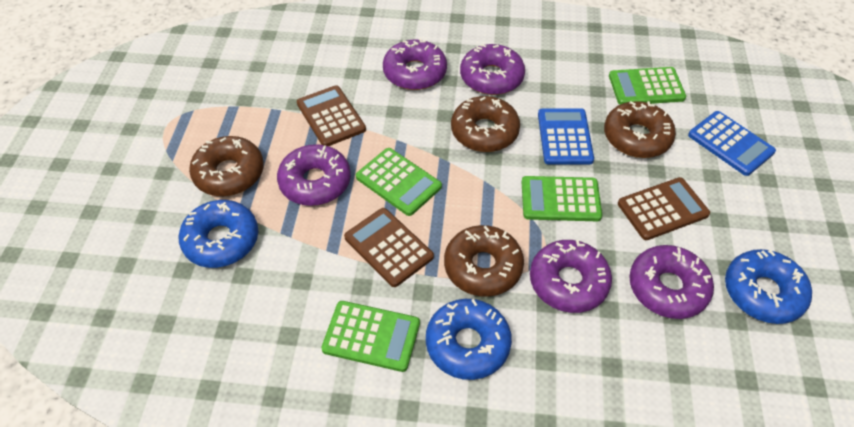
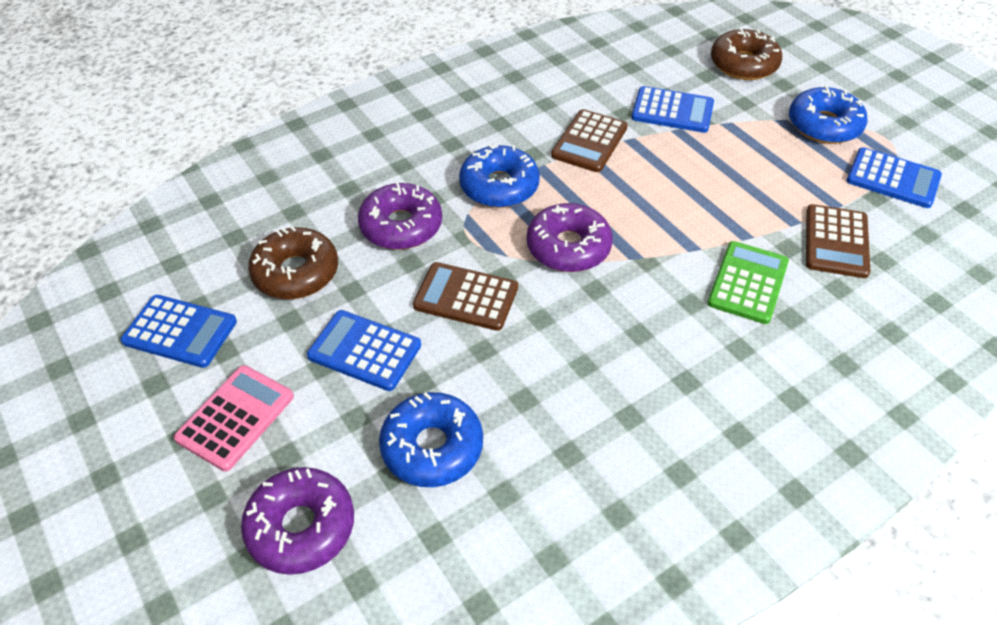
blue calculator: [538,108,594,165] [688,111,776,176] = 2 -> [121,295,237,368] [307,310,421,391] [631,86,714,133] [846,147,942,208] = 4
brown donut: [189,136,264,196] [444,225,524,297] [451,96,520,152] [604,101,676,158] = 4 -> [248,226,338,299] [711,28,782,80] = 2
green calculator: [321,301,420,372] [356,148,442,216] [522,176,602,221] [609,67,686,105] = 4 -> [707,241,789,324] = 1
pink calculator: none = 0 -> [174,365,294,472] = 1
purple donut: [277,144,351,206] [383,38,447,90] [460,44,525,95] [530,240,612,313] [629,245,714,319] = 5 -> [241,467,354,575] [358,182,442,250] [526,203,613,272] = 3

